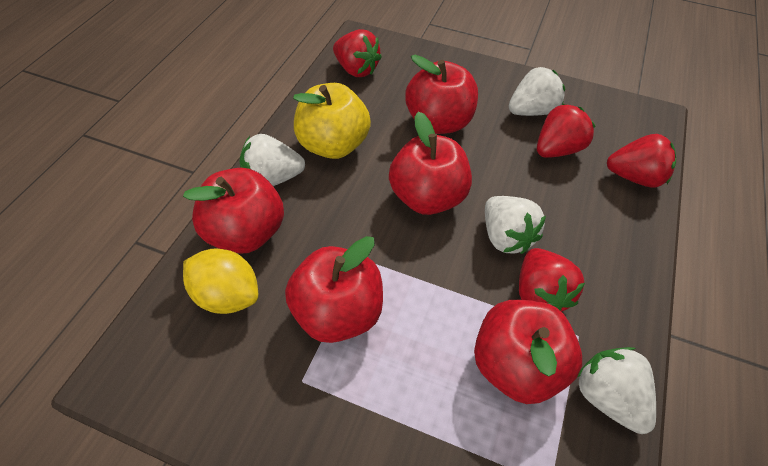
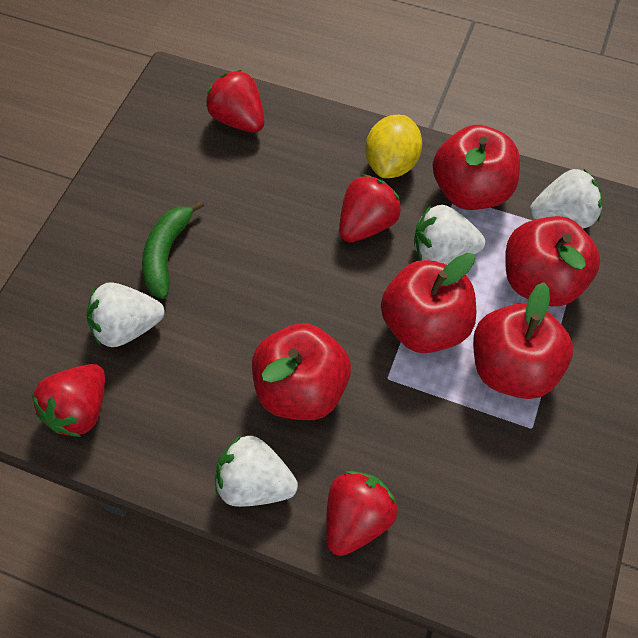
green banana: none = 0 -> [142,200,204,299] = 1
yellow apple: [293,83,371,159] = 1 -> none = 0

